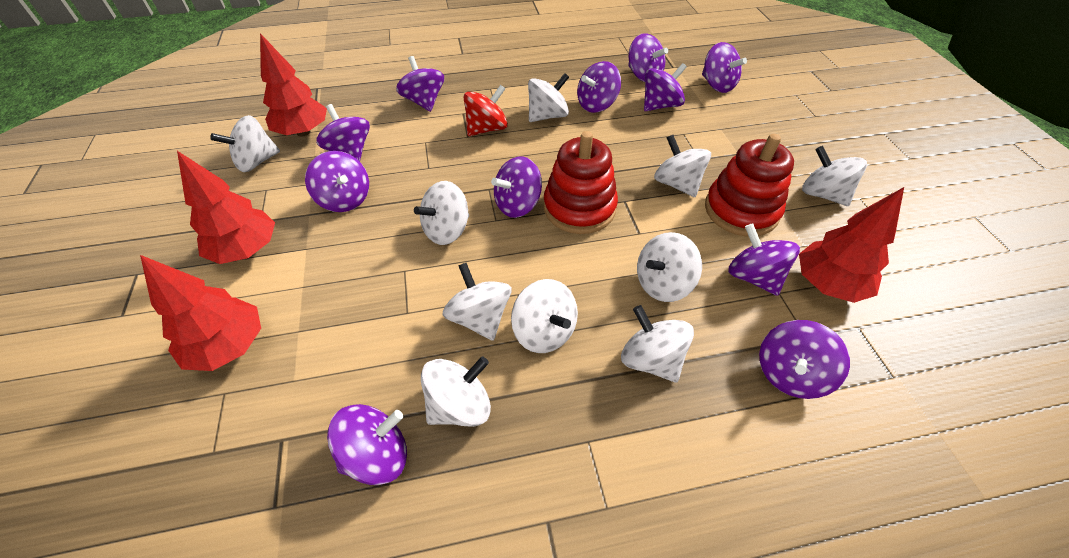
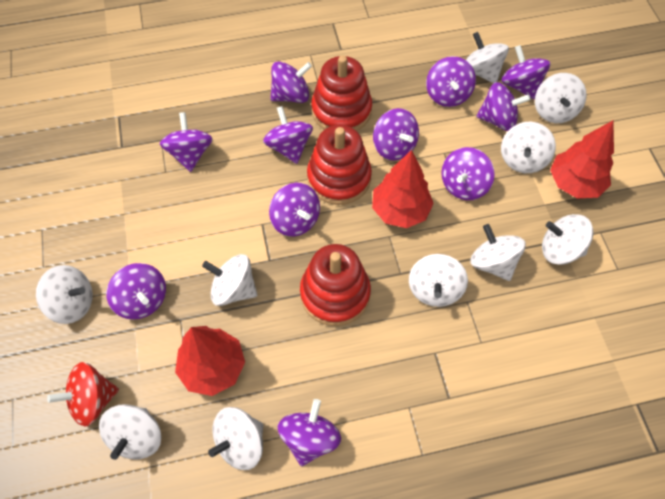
red stacking toy: [543,131,618,234] [705,134,794,237] = 2 -> [300,244,371,326] [307,125,372,205] [311,56,372,131] = 3
red tree: [140,255,261,371] [177,151,275,264] [260,33,327,136] [799,187,904,303] = 4 -> [175,326,245,396] [372,150,434,228] [550,121,614,198] = 3

